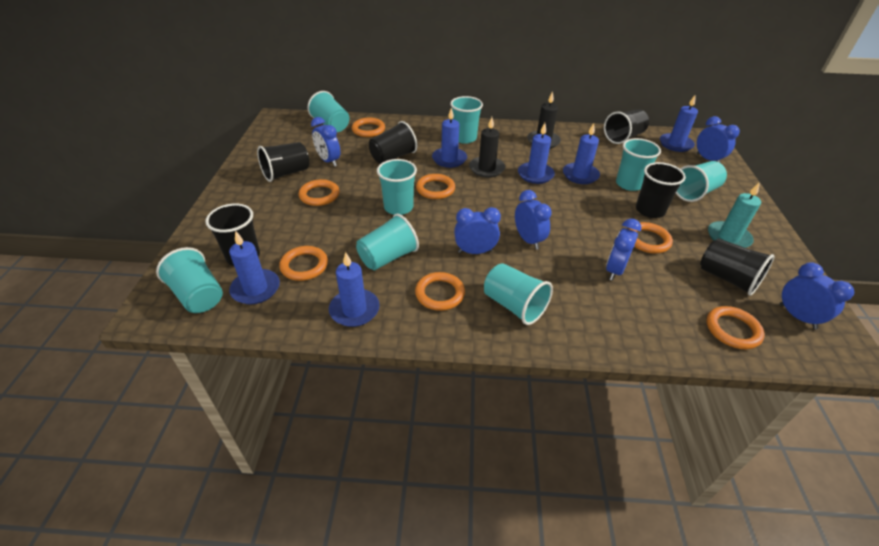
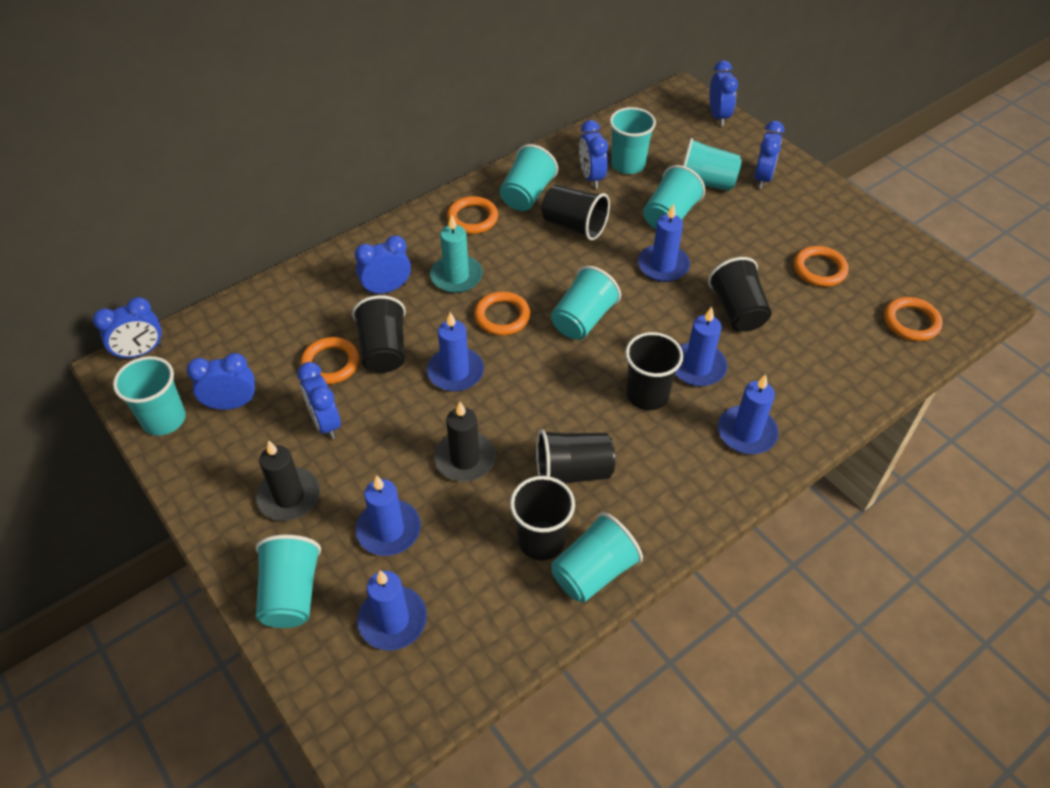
blue clock: [311,117,340,167] [454,207,501,254] [515,190,552,249] [606,219,642,281] [697,116,740,163] [780,262,854,329] = 6 -> [93,297,163,360] [187,353,255,410] [297,362,341,439] [355,235,411,295] [579,120,608,188] [709,60,738,126] [754,121,784,189] = 7
orange ring: [279,246,328,281] [299,179,339,206] [352,118,385,137] [415,272,465,311] [416,174,455,199] [629,222,673,253] [706,306,765,349] = 7 -> [301,337,359,384] [447,196,498,234] [474,292,530,335] [794,246,848,287] [884,297,943,341] = 5

